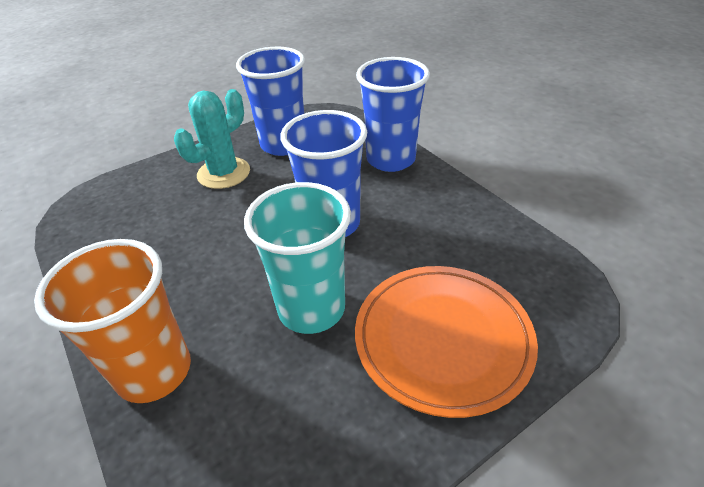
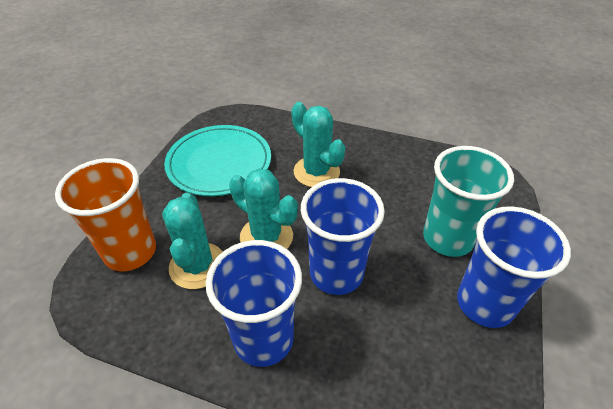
orange plate: [355,266,538,418] = 1 -> none = 0
turquoise cactus: [174,89,250,189] = 1 -> [162,193,223,289] [229,168,298,249] [291,102,345,187] = 3
turquoise plate: none = 0 -> [164,125,271,196] = 1

